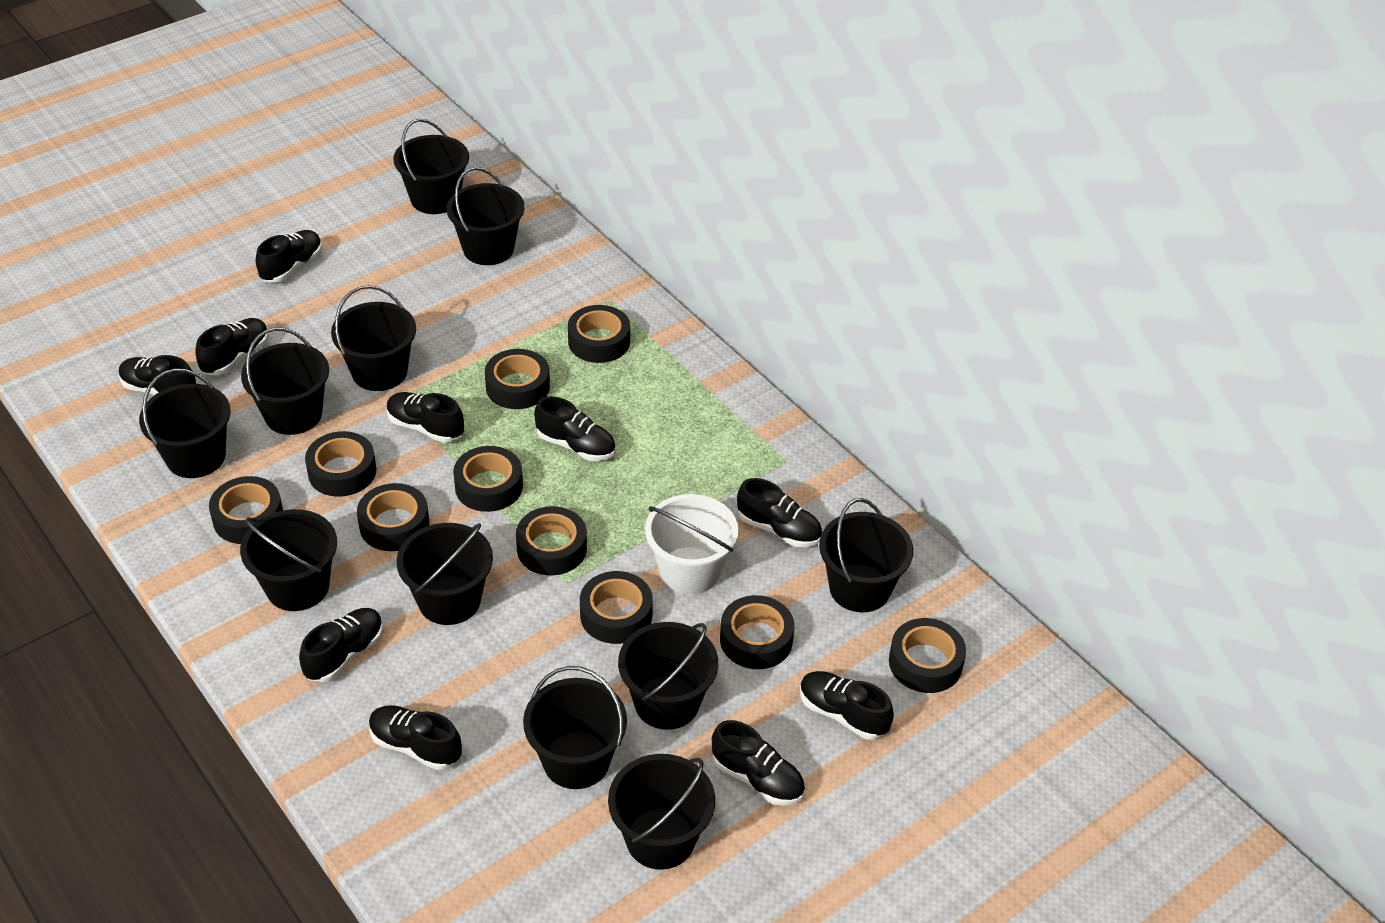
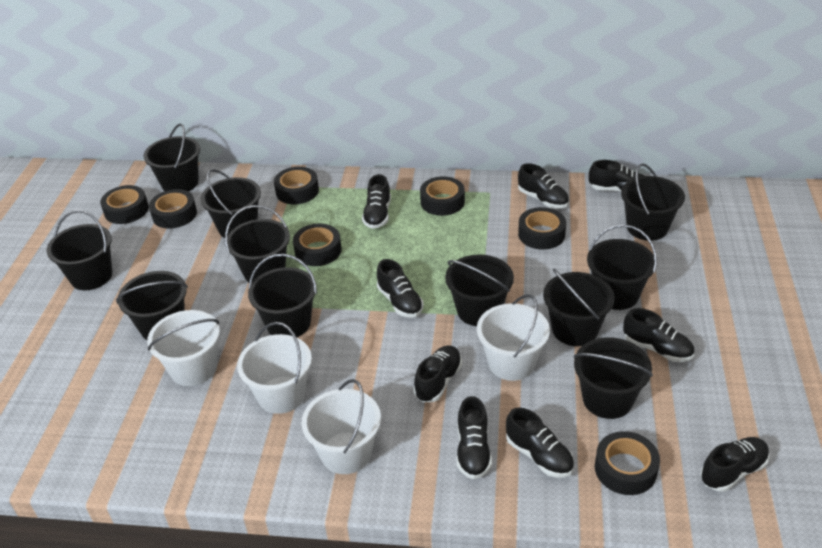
black shoe: [119,355,196,395] [195,318,269,375] [256,230,322,283] [299,608,383,682] [369,705,462,770] [387,392,464,443] [534,396,616,461] [712,720,805,806] [737,478,822,547] [800,671,894,739] = 10 -> [362,174,391,229] [377,259,423,318] [414,345,462,402] [457,396,492,479] [506,407,574,477] [518,163,569,209] [589,160,644,192] [623,308,694,362] [700,437,769,492] = 9
black tape: [209,476,283,544] [305,431,376,497] [357,483,429,551] [453,446,523,512] [485,349,550,409] [516,506,587,575] [568,305,630,363] [580,571,653,644] [720,595,794,669] [889,618,966,693] = 10 -> [100,185,149,224] [149,189,197,228] [274,167,319,204] [293,224,342,266] [420,176,465,216] [518,207,566,250] [595,431,660,495] = 7
white bucket: [645,494,738,594] = 1 -> [147,310,220,386] [237,322,312,414] [302,379,381,474] [477,294,550,381] = 4

